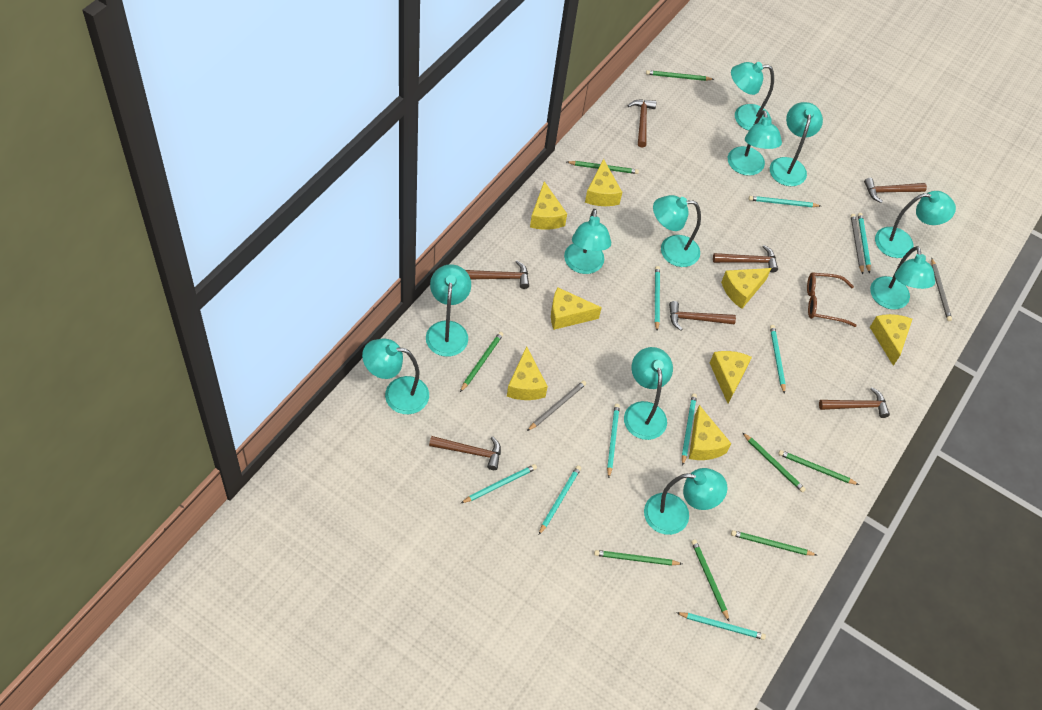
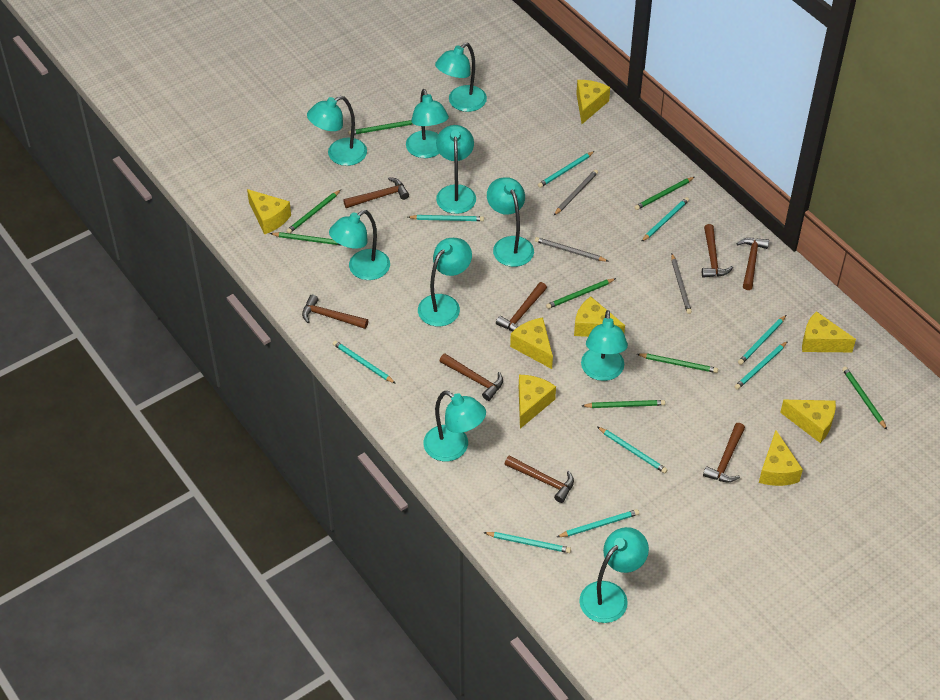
brown glasses: [807,272,857,327] = 1 -> none = 0
brown hammer: [429,436,501,470] [465,261,529,289] [627,99,656,148] [669,301,736,330] [713,245,778,273] [819,387,890,418] [864,178,927,203] = 7 -> [302,294,368,329] [343,177,409,208] [440,353,503,401] [496,282,547,331] [505,455,574,503] [702,224,733,278] [703,423,745,482] [736,238,769,290] = 8
turquoise lamp: [362,338,429,414] [426,264,471,357] [564,209,611,274] [624,347,673,440] [644,468,728,535] [653,195,701,267] [728,110,782,176] [731,62,774,131] [770,102,823,186] [870,246,935,310] [875,191,956,258] = 11 -> [307,96,367,166] [329,210,390,280] [406,89,449,158] [418,238,472,326] [423,391,486,461] [435,43,487,112] [436,125,476,214] [487,177,534,267] [579,527,649,623] [581,310,628,381] = 10

